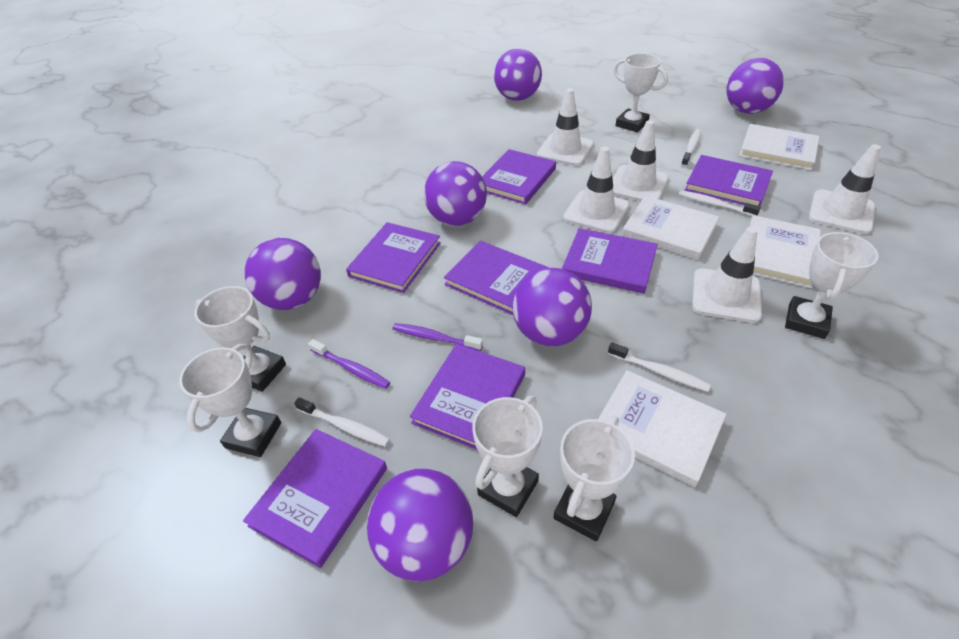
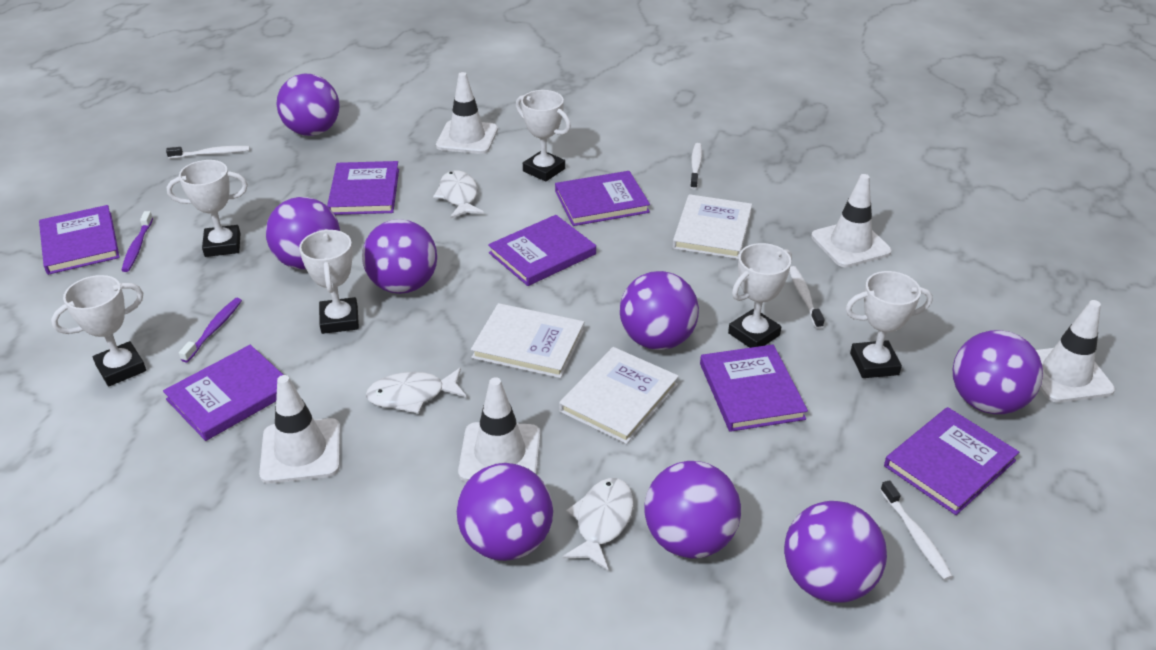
purple ball: [245,238,321,310] [367,469,473,582] [424,161,487,226] [494,48,542,101] [512,268,592,346] [726,58,784,114] = 6 -> [266,197,340,269] [276,74,340,136] [362,219,437,294] [457,463,553,561] [620,271,699,350] [645,461,741,558] [784,501,887,603] [953,330,1043,414] = 8
white book: [598,370,726,487] [622,196,719,260] [739,124,819,170] [749,215,821,288] = 4 -> [471,303,584,378] [559,347,679,444] [672,194,752,259] = 3
white fish: none = 0 -> [366,368,466,414] [433,170,484,219] [562,478,634,571] = 3

